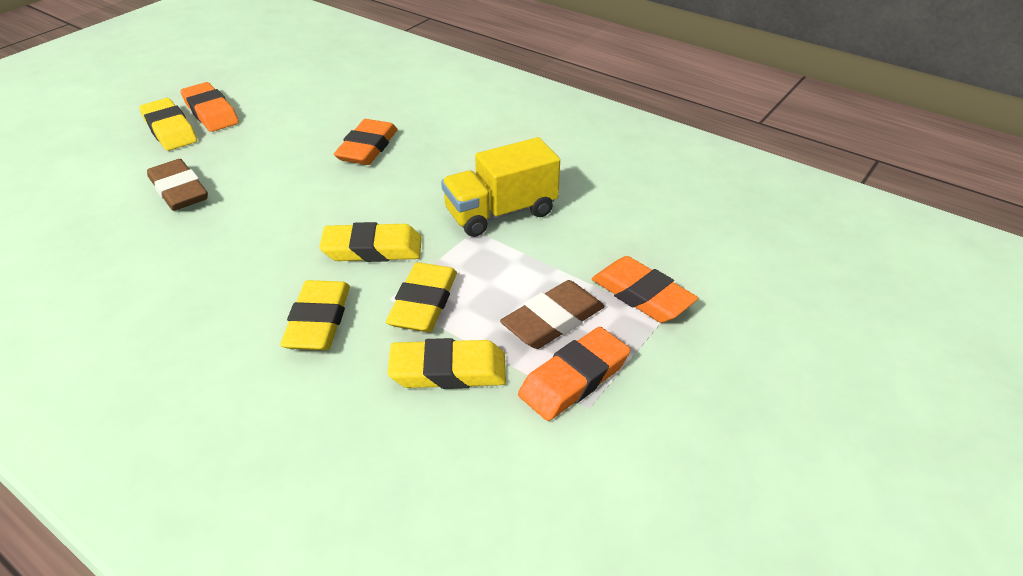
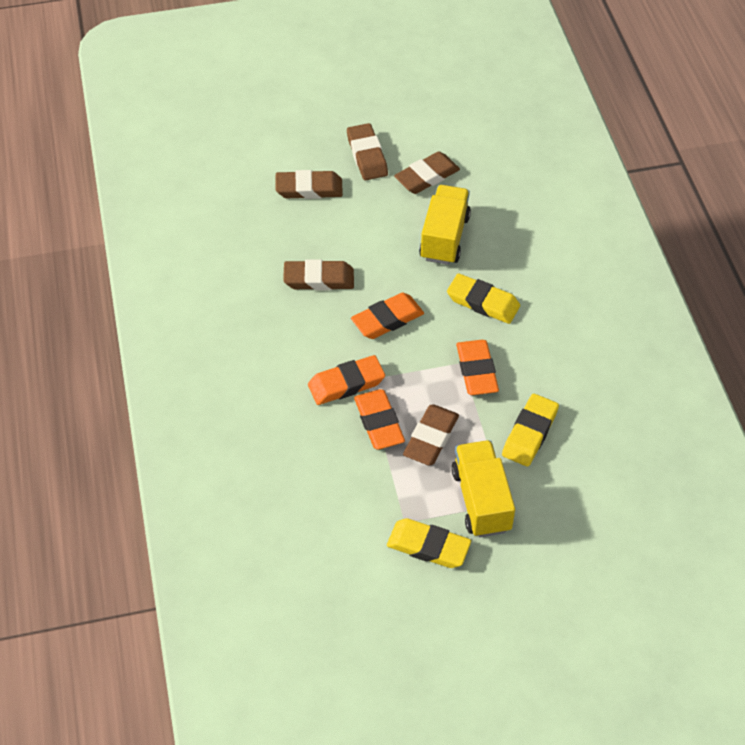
brown eraser: [147,159,208,211] [500,280,604,349] = 2 -> [276,170,343,199] [283,259,354,290] [347,123,388,180] [394,151,460,194] [403,404,459,466] = 5
yellow eraser: [139,98,197,151] [280,280,350,350] [319,222,422,262] [386,262,457,332] [388,338,506,389] = 5 -> [387,518,471,568] [447,273,520,324] [502,394,559,467] = 3
yellow truck: [441,137,560,237] = 1 -> [419,185,471,265] [451,440,515,537] = 2

